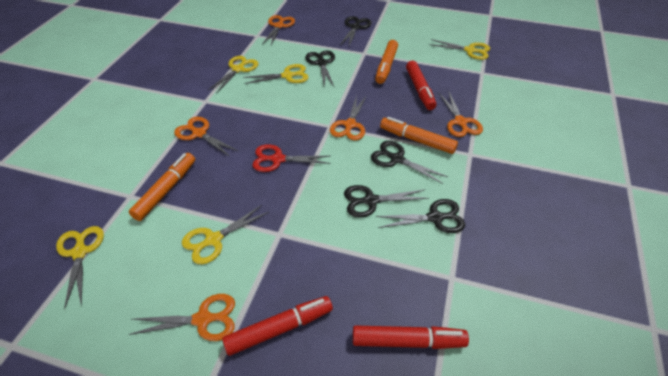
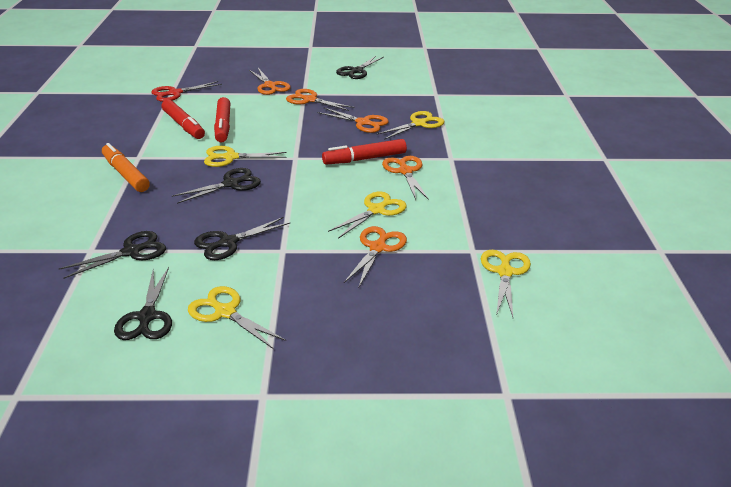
orange marker: [129,153,195,221] [375,40,398,84] [380,117,458,154] = 3 -> [102,143,150,192] = 1

